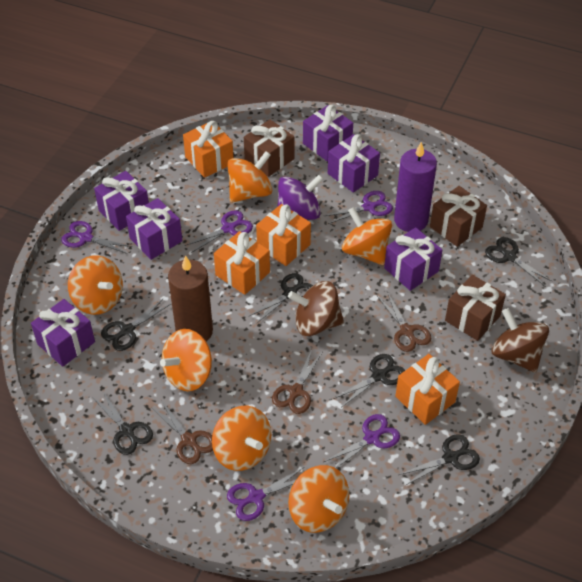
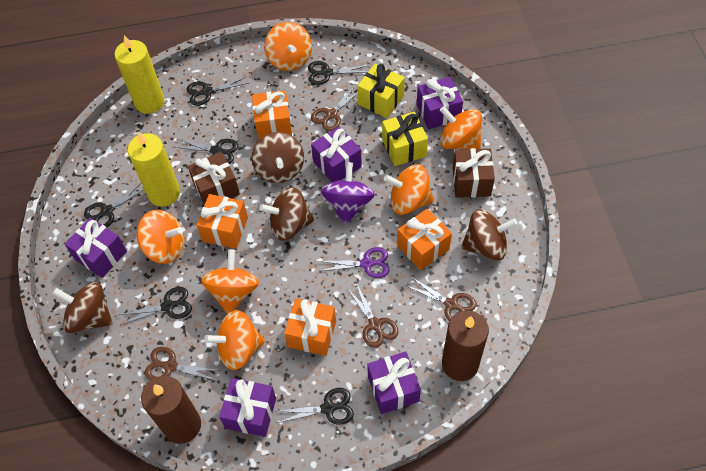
brown candle: [168,255,213,341] = 1 -> [141,376,201,444] [442,310,489,381] = 2
brown gift: [244,120,295,177] [430,186,487,247] [445,275,506,341] = 3 -> [188,152,240,205] [453,148,495,198] = 2
brown scissors: [151,400,213,464] [272,349,322,414] [377,292,431,352] = 3 -> [145,347,221,381] [311,86,358,131] [347,283,398,348] [405,277,477,321] = 4
brown spinning top: [288,281,344,336] [492,308,549,373] = 2 -> [52,282,113,333] [251,132,304,183] [259,187,314,241] [461,209,518,260] = 4
purple candle: [394,142,437,232] = 1 -> none = 0
purple gift: [31,299,95,367] [94,171,149,231] [126,198,182,260] [303,105,353,162] [328,134,380,193] [384,227,442,291] = 6 -> [65,218,127,278] [219,378,276,437] [311,126,362,182] [367,351,421,414] [417,77,463,129] = 5
purple scissors: [61,221,132,254] [185,210,253,253] [227,467,304,521] [324,414,400,468] [325,191,393,224] = 5 -> [319,247,390,278] = 1
yellow candle: none = 0 -> [115,35,165,114] [128,132,180,207] = 2
yellow gift: none = 0 -> [357,64,405,118] [382,112,428,166] = 2

